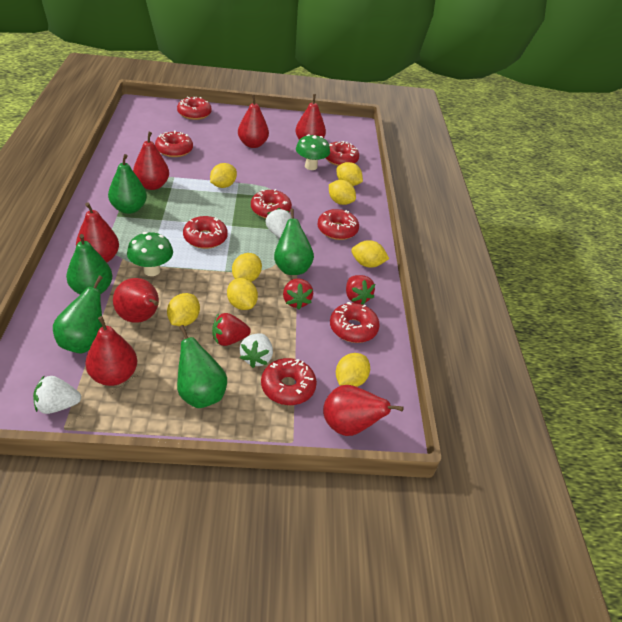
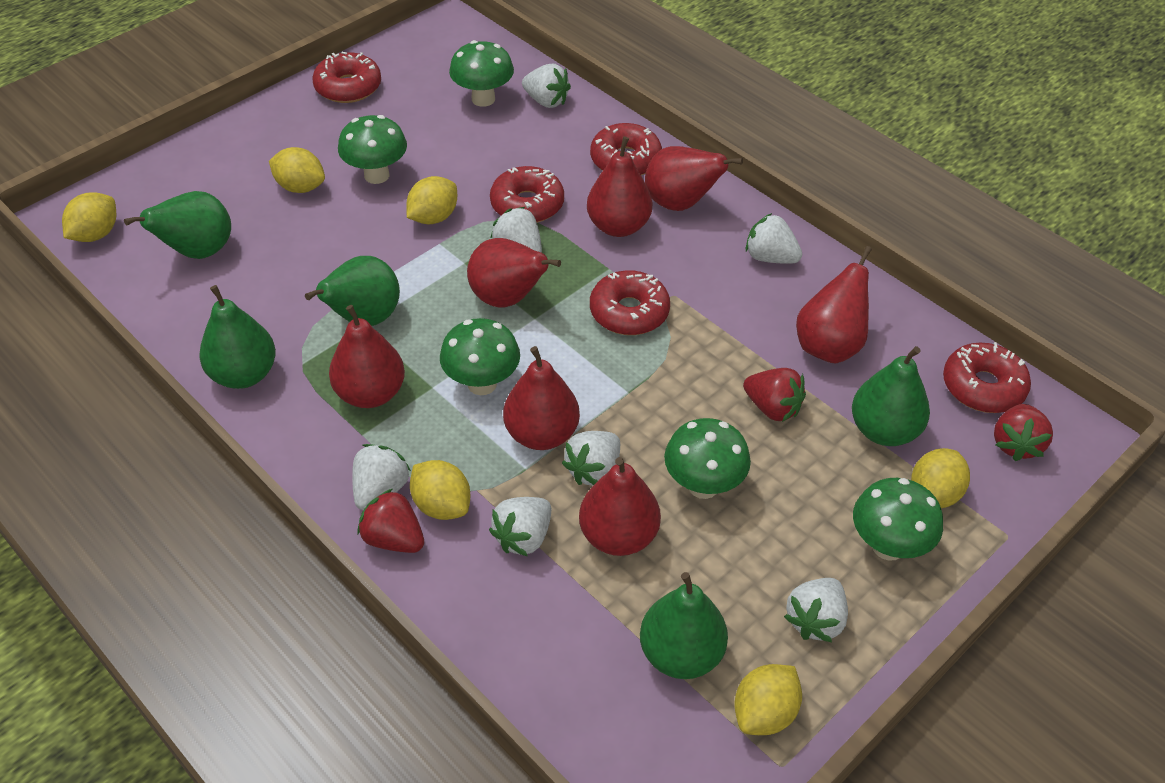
green mushroom: [127,232,173,276] [296,134,330,170] = 2 -> [338,115,407,184] [440,318,520,395] [449,40,514,107] [664,418,751,499] [853,478,943,561] = 5
red donut: [155,131,193,157] [177,96,212,120] [183,216,228,249] [251,189,292,219] [261,358,317,405] [317,209,359,240] [326,141,359,166] [330,302,380,343] = 8 -> [312,52,381,103] [490,166,564,223] [590,123,662,175] [590,270,670,335] [943,342,1031,413] = 5
white strawberry: [33,376,81,414] [240,333,273,368] [266,208,292,238] = 3 -> [352,444,411,510] [489,497,551,556] [490,207,542,253] [522,64,571,108] [562,431,620,486] [746,213,802,264] [784,578,848,642] = 7
yellow lemon: [167,293,200,326] [210,163,237,188] [227,278,258,310] [232,253,262,282] [329,180,356,205] [336,353,370,387] [337,162,363,186] [351,240,389,268] = 8 -> [62,192,116,242] [269,147,325,193] [406,176,457,224] [410,460,470,520] [735,664,802,735] [911,448,970,508] = 6

